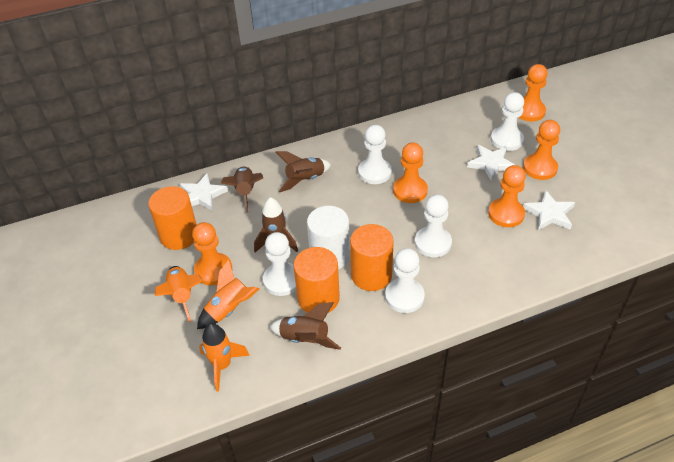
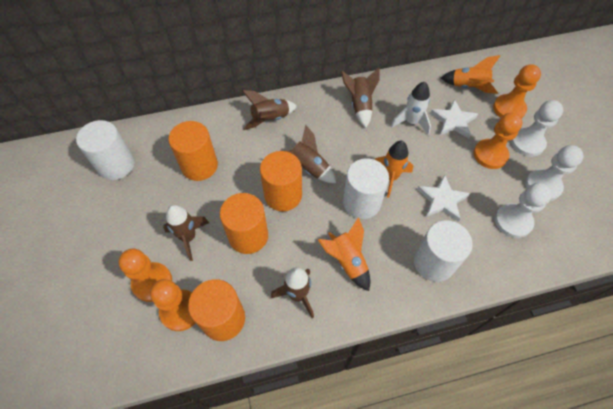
brown rocket: [221,166,263,213] [254,197,298,253] [270,302,341,350] [275,151,331,192] = 4 -> [163,205,209,261] [242,90,297,130] [271,267,314,318] [286,124,336,183] [341,67,380,128] = 5
orange cylinder: [148,186,197,250] [293,247,340,313] [350,224,394,291] = 3 -> [169,121,218,181] [188,279,245,341] [220,193,268,254] [260,151,302,211] = 4
orange pawn: [192,222,232,285] [393,143,428,203] [488,165,526,227] [518,64,548,122] [523,120,560,180] = 5 -> [119,249,172,302] [150,279,195,331] [474,113,522,169] [493,64,541,119] = 4
white cylinder: [307,206,350,269] = 1 -> [76,120,135,180] [343,158,389,219] [414,220,473,282] = 3
white pawn: [263,232,296,296] [358,125,392,184] [385,248,425,313] [415,194,452,257] [491,92,524,151] = 5 -> [495,183,552,238] [511,100,563,157] [525,145,583,201] = 3
white rocket: none = 0 -> [391,82,431,135] = 1
white star: [180,173,228,211] [467,145,515,181] [523,190,575,230] = 3 -> [417,175,470,222] [430,99,478,138] = 2

